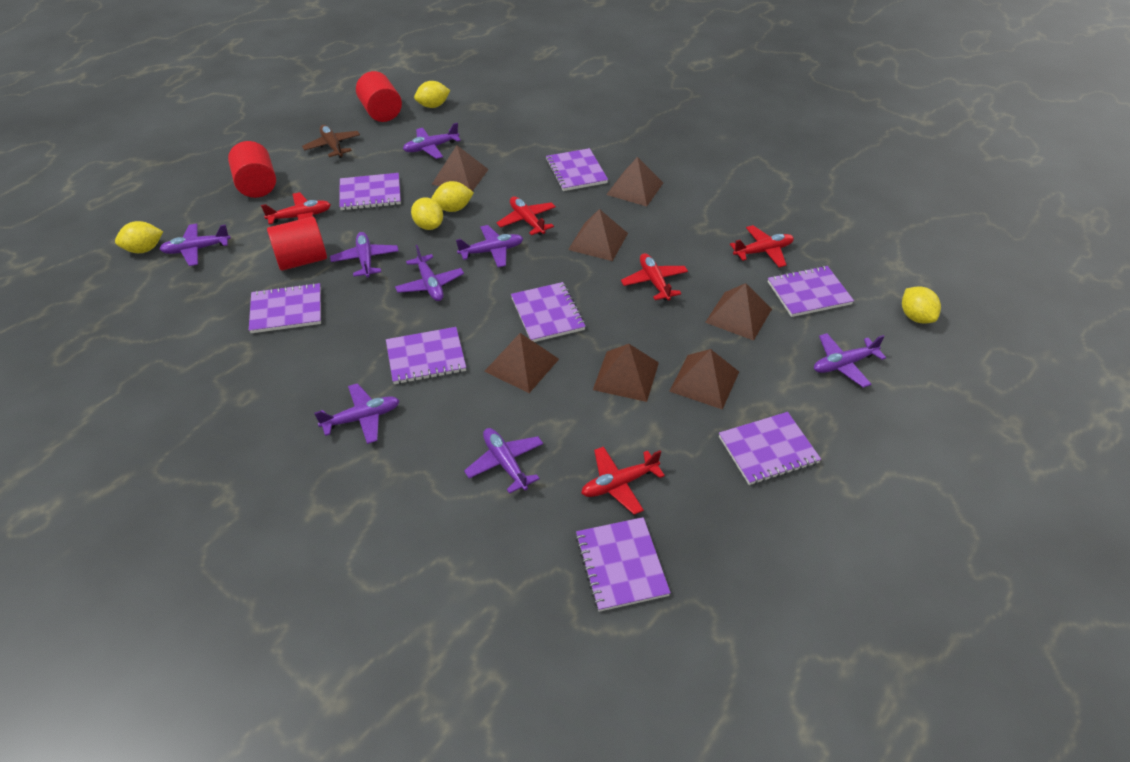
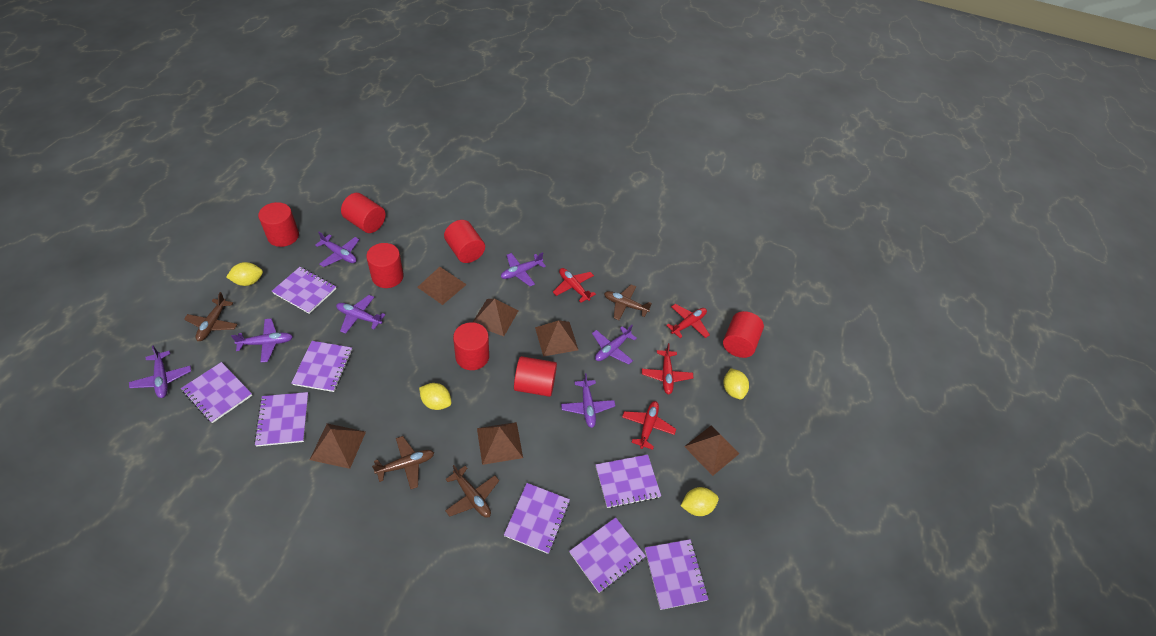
brown plane: [302,125,360,158] = 1 -> [184,292,238,341] [372,436,434,489] [445,465,499,518] [604,285,652,320] = 4
brown pyramid: [432,145,489,191] [484,333,559,393] [568,209,628,261] [593,344,659,402] [606,157,663,206] [669,349,739,410] [705,283,772,341] = 7 -> [310,423,366,469] [417,267,467,305] [473,299,519,336] [477,422,523,465] [535,320,578,357] [684,425,740,476] = 6
purple plane: [159,224,231,266] [314,383,400,444] [330,232,399,278] [395,245,464,301] [403,123,461,159] [456,225,523,267] [464,428,543,494] [814,333,886,388] = 8 -> [129,345,191,398] [231,318,293,363] [315,232,359,267] [336,295,385,334] [501,252,546,286] [561,373,615,428] [592,325,637,365] = 7
red cylinder: [228,141,276,198] [267,217,327,271] [356,71,402,122] = 3 -> [258,202,299,247] [341,193,386,233] [366,243,404,288] [444,220,485,263] [453,322,489,370] [514,356,557,397] [723,311,764,358] = 7
red plane: [261,192,331,224] [496,196,556,235] [581,446,665,515] [621,253,688,301] [730,225,794,267] = 5 -> [553,268,596,303] [622,401,676,450] [642,343,693,395] [666,304,710,338] = 4
yellow lemon: [115,221,163,253] [411,197,443,230] [414,81,450,108] [431,181,474,212] [902,286,941,324] = 5 -> [226,262,263,286] [419,383,451,410] [681,487,719,516] [724,368,749,399] = 4

